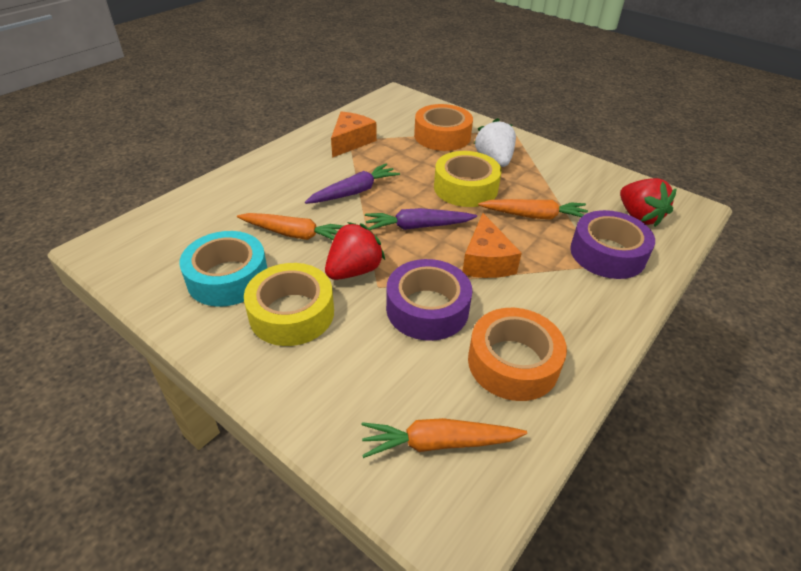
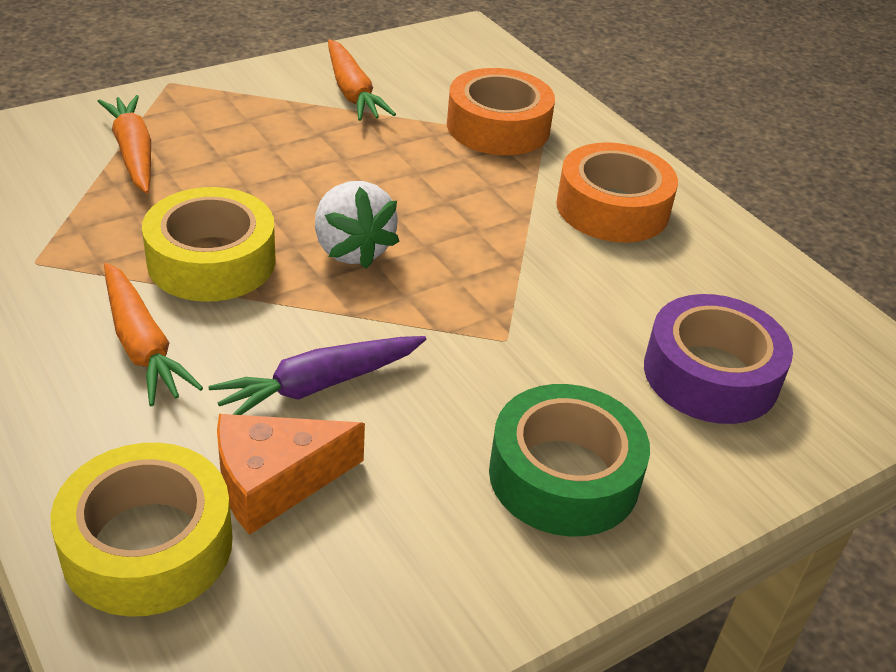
green tape: none = 0 -> [489,384,650,537] = 1
orange cheese: [331,112,376,158] [463,213,522,278] = 2 -> [217,414,365,535] = 1
purple carrot: [305,163,400,204] [365,208,477,230] = 2 -> [208,336,426,415] = 1
purple tape: [386,259,472,341] [570,210,655,279] = 2 -> [644,294,793,424] = 1
red strawberry: [325,222,385,280] [620,178,677,227] = 2 -> none = 0
turquoise tape: [179,231,267,307] = 1 -> none = 0

